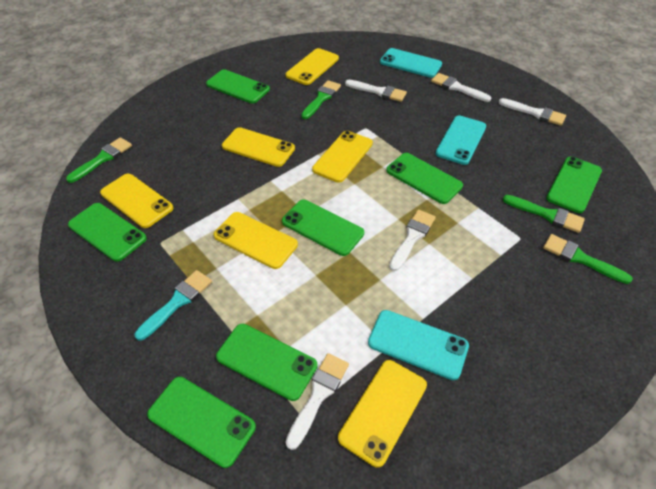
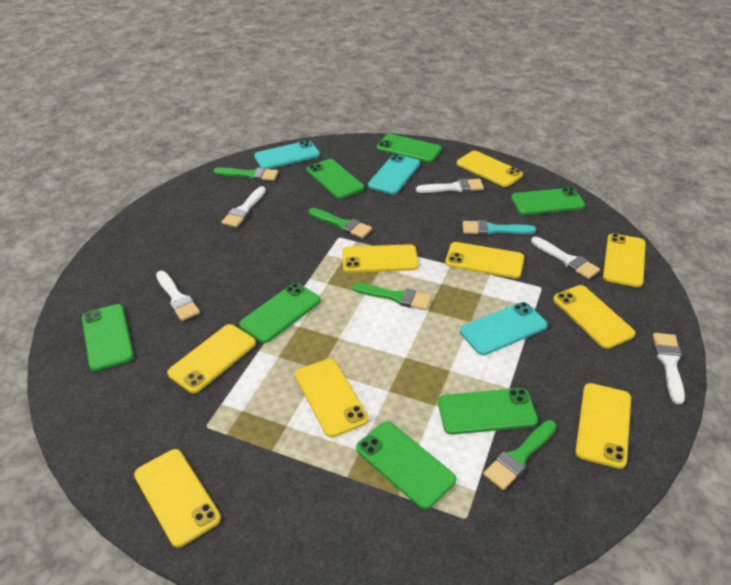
yellow phone: [100,174,173,228] [214,212,298,269] [222,127,295,167] [285,48,339,85] [312,131,373,183] [338,360,427,467] = 6 -> [134,449,221,547] [167,324,256,393] [295,358,369,438] [342,244,418,273] [445,242,524,278] [457,151,523,187] [553,285,635,349] [575,383,631,469] [603,233,646,287] = 9

